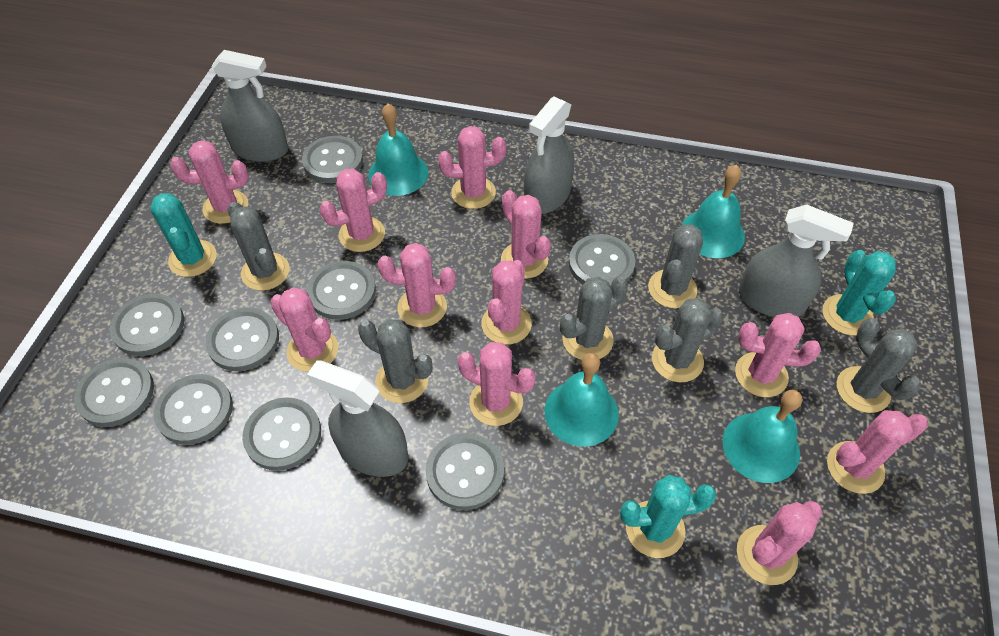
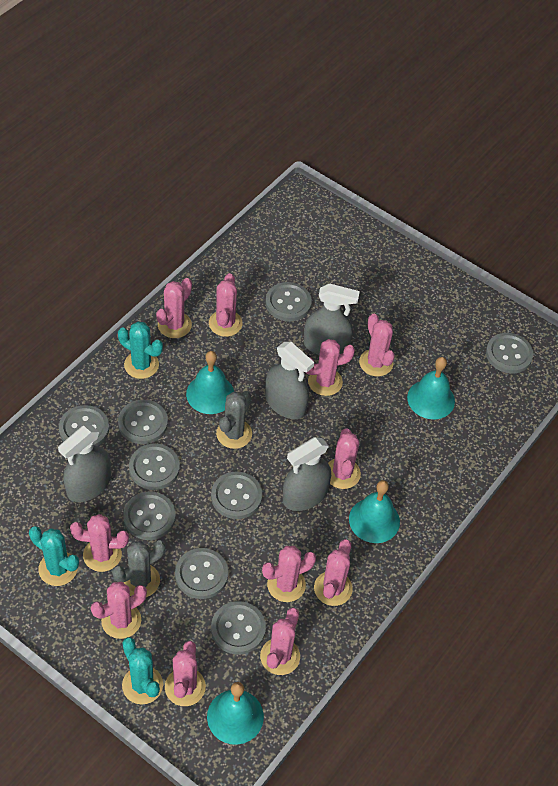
grey cactus: [228,202,290,291] [358,319,433,403] [560,277,628,360] [648,224,703,308] [652,298,724,382] [837,318,921,413] = 6 -> [112,540,165,597] [216,391,252,449] = 2

